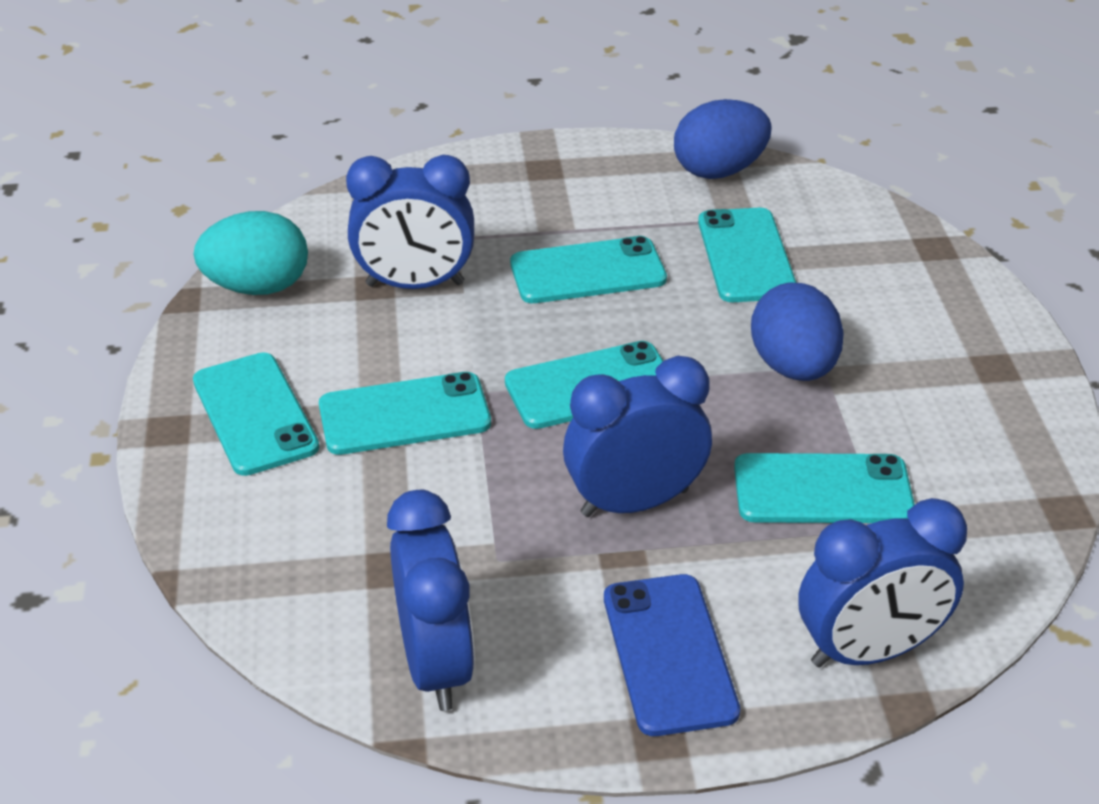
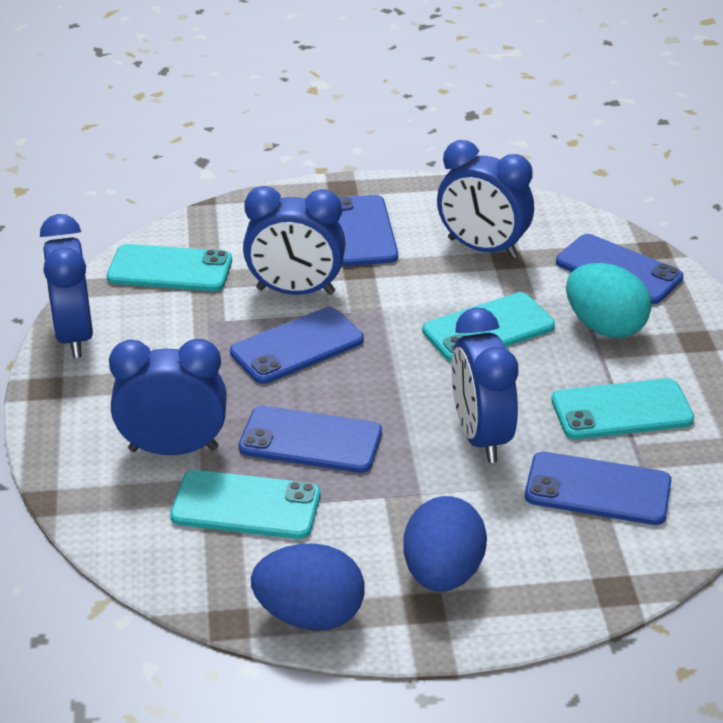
blue clock: [346,155,474,289] [387,490,475,711] [563,356,712,517] [798,498,967,668] = 4 -> [40,214,93,358] [109,339,227,455] [243,186,346,295] [437,140,534,259] [451,308,518,463] = 5
blue phone: [604,574,740,736] = 1 -> [230,307,364,384] [239,406,382,473] [338,195,398,266] [525,452,671,525] [556,234,684,304] = 5
turquoise phone: [193,352,319,476] [319,372,491,455] [505,341,663,429] [510,236,667,303] [698,208,797,302] [734,453,915,523] = 6 -> [107,244,232,291] [170,470,320,539] [422,292,555,362] [551,378,694,439] = 4

